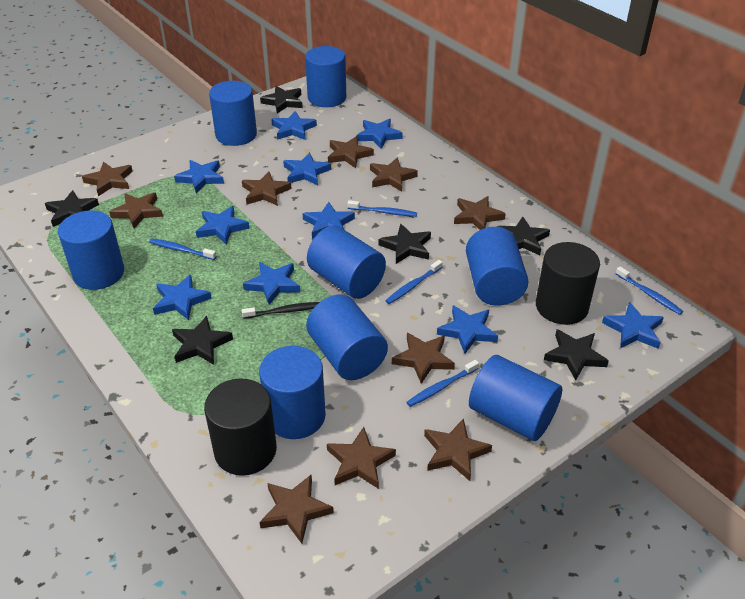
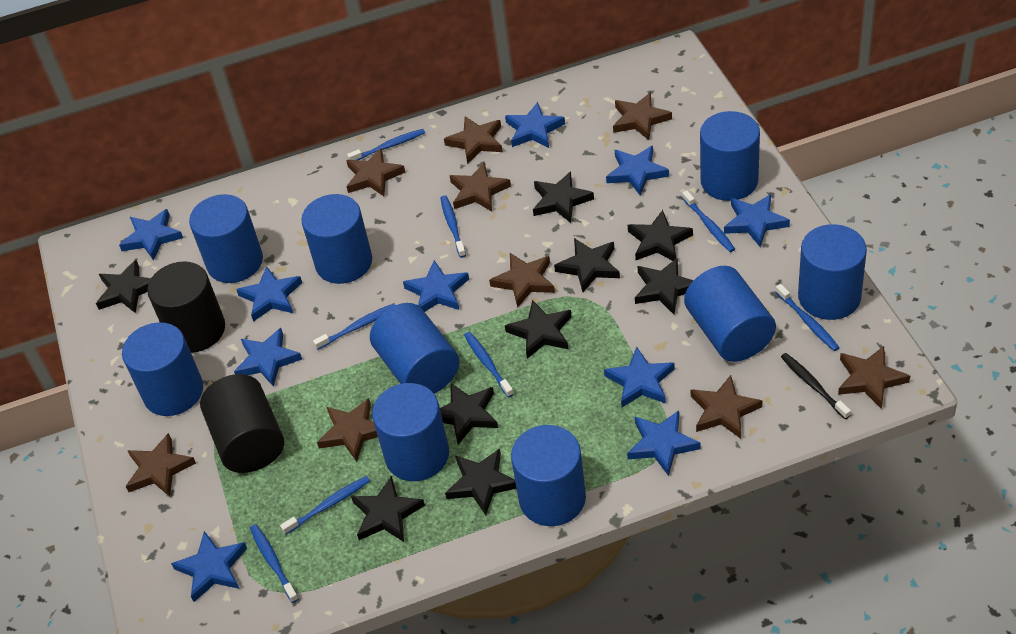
black star: [45,190,99,227] [172,316,233,365] [260,86,303,114] [379,224,431,264] [496,217,550,255] [544,329,609,380] = 6 -> [96,260,151,313] [351,476,425,542] [440,383,498,445] [445,449,516,516] [505,300,572,359] [533,171,594,223] [554,238,620,292] [628,210,693,261] [635,257,694,314] = 9
blue cylinder: [58,211,124,290] [209,81,257,146] [259,346,326,439] [305,46,346,107] [306,295,388,380] [307,225,386,299] [466,227,528,306] [469,355,562,441] = 8 -> [122,322,203,416] [189,194,263,283] [301,194,372,284] [370,303,460,394] [372,383,449,481] [511,425,586,526] [684,266,776,362] [700,111,760,201] [798,224,867,320] = 9
blue toothbrush: [149,238,216,260] [348,200,417,217] [386,260,443,304] [407,360,479,407] [616,266,683,315] = 5 -> [250,524,299,603] [280,476,370,535] [313,303,395,350] [347,129,425,160] [441,195,466,258] [464,332,514,398] [682,190,735,252] [776,284,840,351] = 8
brown star: [82,162,133,196] [109,192,163,228] [242,171,292,206] [259,475,334,544] [327,427,396,489] [328,136,374,168] [370,158,418,192] [392,333,455,384] [424,418,492,481] [454,196,506,230] = 10 -> [125,433,196,497] [317,398,378,462] [346,148,405,196] [444,116,503,164] [450,162,511,212] [489,253,555,308] [613,92,672,140] [691,375,762,439] [838,346,910,409] = 9

